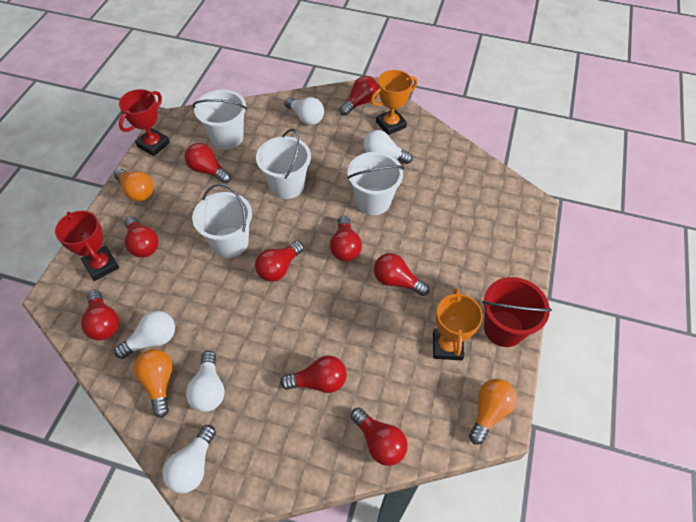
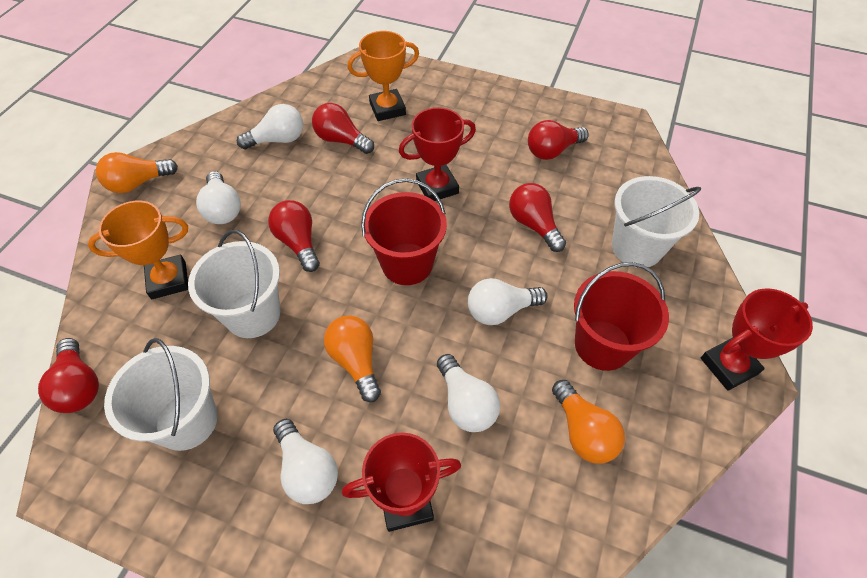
red bucket: [482,277,552,347] = 1 -> [361,178,447,285] [574,262,669,371] = 2
red light bulb: [81,290,119,341] [124,216,159,258] [185,143,231,183] [255,241,304,282] [280,356,347,393] [330,216,362,262] [339,76,378,115] [350,408,408,466] [374,253,430,296] = 9 -> [38,338,99,413] [268,200,320,272] [312,103,374,154] [509,183,566,252] [528,120,589,160] = 5
red trophy: [55,211,119,281] [119,89,170,156] = 2 -> [342,433,461,532] [399,107,476,201] [701,288,813,391] = 3
white bucket: [192,184,252,258] [193,90,247,150] [256,129,311,199] [347,152,404,215] = 4 -> [104,338,218,451] [188,230,280,338] [612,176,701,268] = 3

